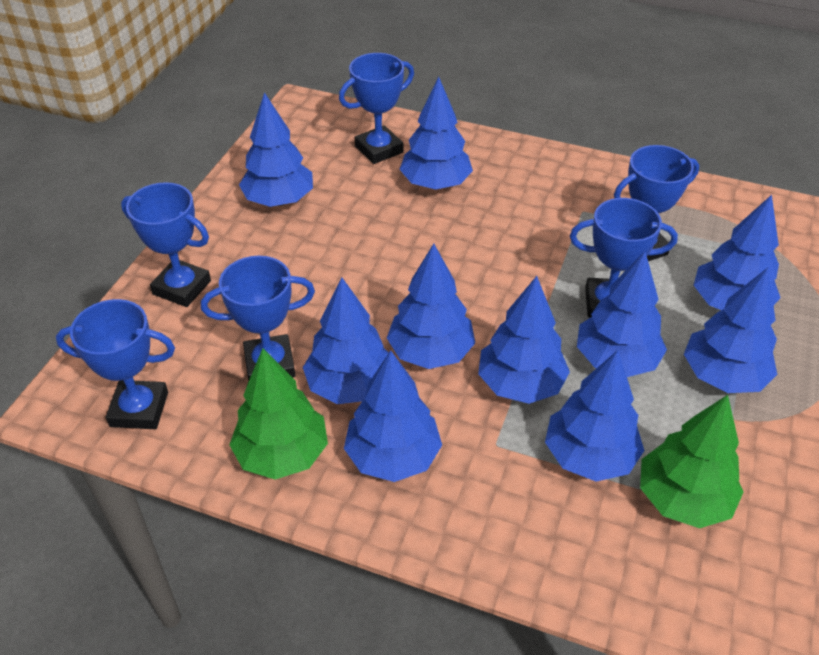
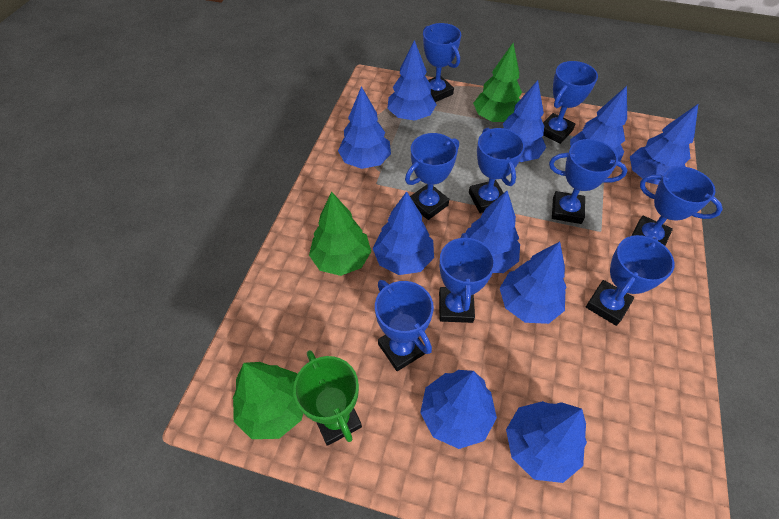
blue trophy: [56,299,175,429] [121,182,211,307] [201,256,315,380] [339,53,414,164] [570,198,678,318] [614,145,699,261] = 6 -> [375,280,434,371] [405,133,459,220] [423,23,461,102] [439,233,495,323] [469,128,525,213] [543,61,598,144] [549,139,627,224] [586,235,675,326] [631,167,723,246] = 9
green tree: [229,348,328,479] [640,395,744,528] = 2 -> [233,362,303,439] [309,192,371,276] [473,43,522,122] = 3
green trophy: none = 0 -> [293,350,362,446] = 1

